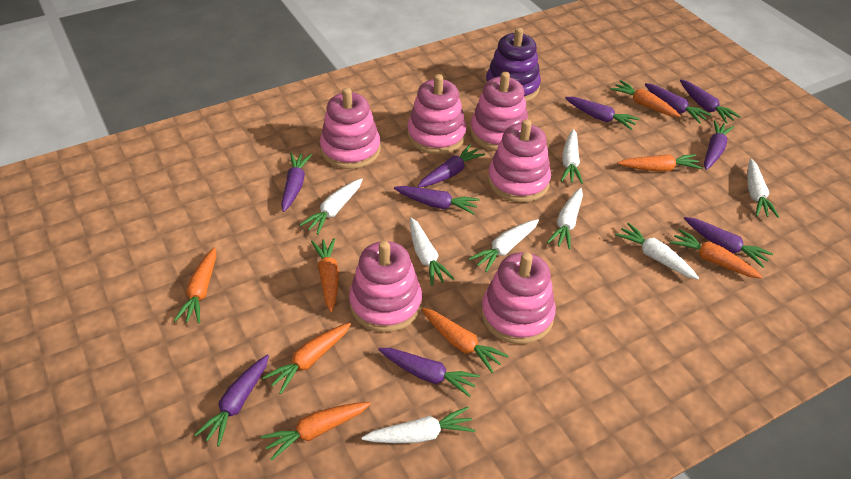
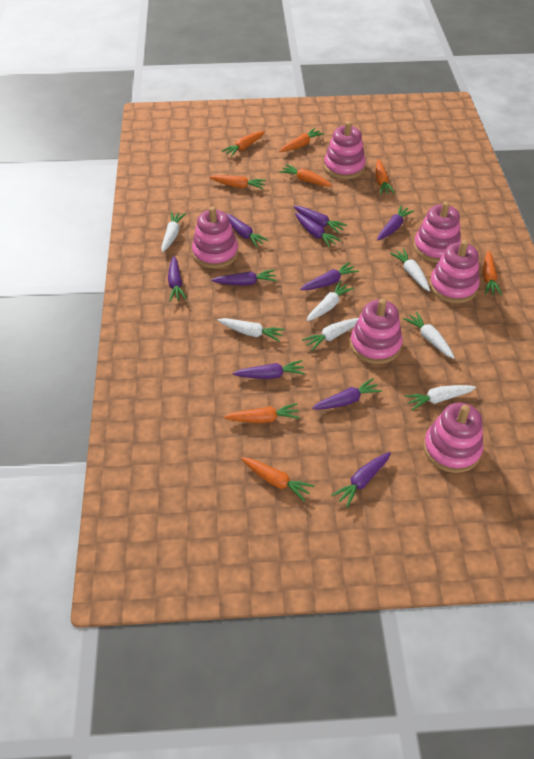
purple stacking toy: [486,27,541,102] = 1 -> none = 0
white carrot: [300,178,363,235] [361,407,475,443] [410,218,454,286] [469,219,539,272] [547,188,583,249] [561,129,583,184] [615,223,699,280] [747,159,779,218] = 8 -> [161,211,186,252] [218,318,285,342] [302,318,359,351] [306,281,354,321] [390,248,430,292] [403,311,455,359] [404,385,476,410] = 7

